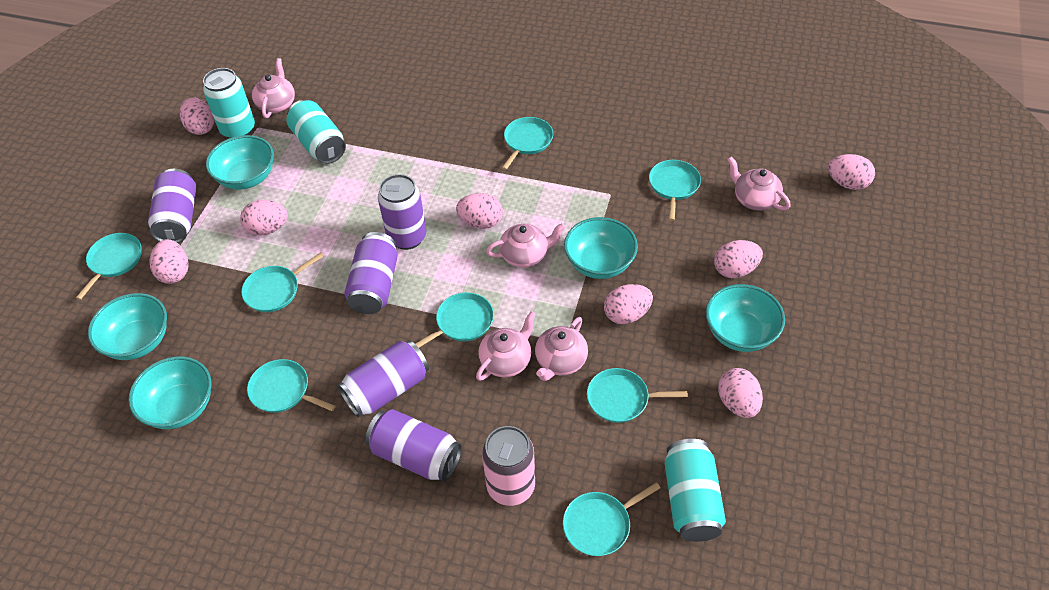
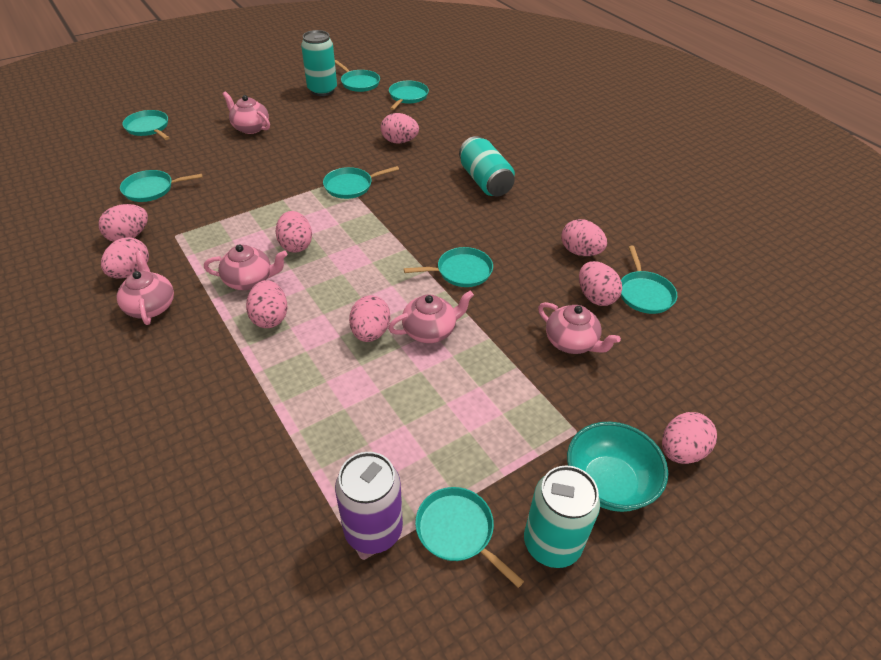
pink can: [482,426,535,506] = 1 -> none = 0
pink egg: [150,239,188,284] [180,97,214,135] [240,200,288,235] [456,193,503,229] [604,284,653,324] [714,240,763,278] [718,368,763,418] [828,154,875,190] = 8 -> [98,204,148,242] [101,237,149,279] [246,280,287,328] [275,211,312,253] [349,295,390,342] [381,113,419,144] [561,219,607,256] [579,261,622,306] [662,412,717,464] = 9
purple can: [148,169,196,243] [337,340,429,417] [344,232,398,314] [365,409,462,482] [378,174,426,250] = 5 -> [335,452,403,554] = 1
turquoise bowl: [88,293,167,360] [128,357,212,429] [206,135,274,190] [564,217,638,279] [706,284,785,352] = 5 -> [567,422,668,512] = 1

